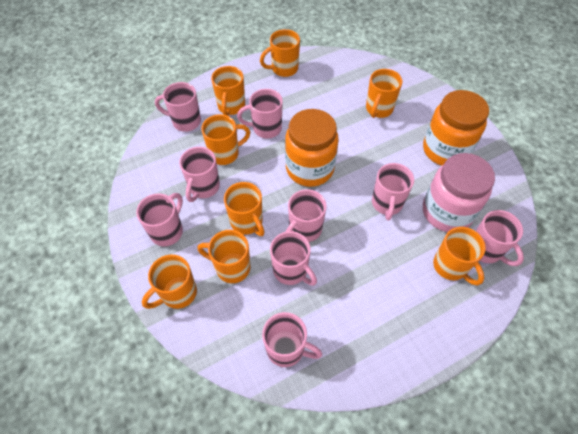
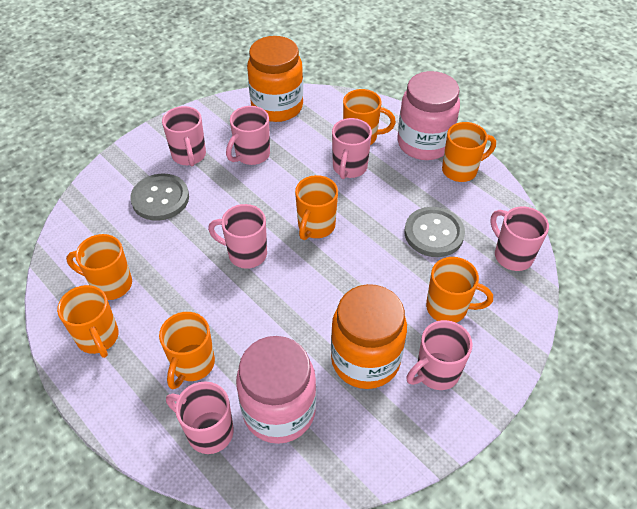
grey button: none = 0 -> [130,174,189,221] [405,207,465,257] = 2
orange mug: [142,255,197,309] [198,230,250,283] [201,114,250,165] [211,66,245,116] [224,182,264,236] [260,29,300,77] [366,69,402,118] [433,227,486,286] = 8 -> [57,285,119,358] [66,234,132,300] [159,312,215,389] [295,175,338,240] [343,89,396,145] [426,257,493,323] [442,122,496,182] = 7
pink jar: [423,153,495,232] = 1 -> [236,336,316,444] [397,71,460,160] = 2
pink mug: [136,193,183,246] [155,82,201,132] [179,147,220,202] [237,89,283,139] [262,312,322,367] [270,231,317,286] [286,189,327,242] [372,163,414,220] [476,210,524,266] = 9 -> [162,106,206,166] [166,381,234,454] [208,204,267,269] [226,106,270,165] [332,118,372,179] [406,320,473,390] [490,206,549,271] = 7

